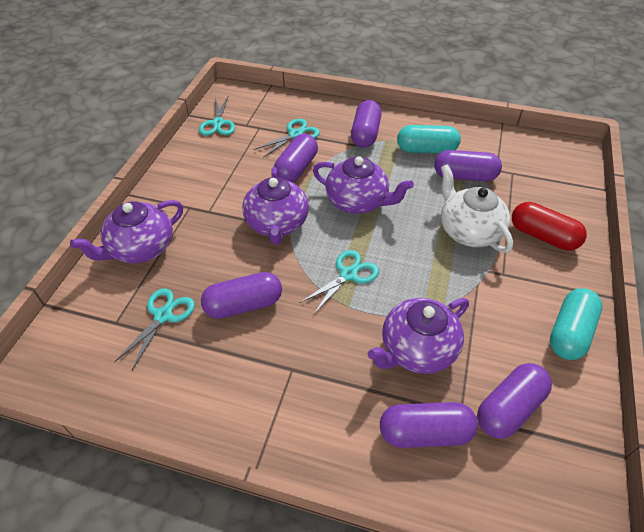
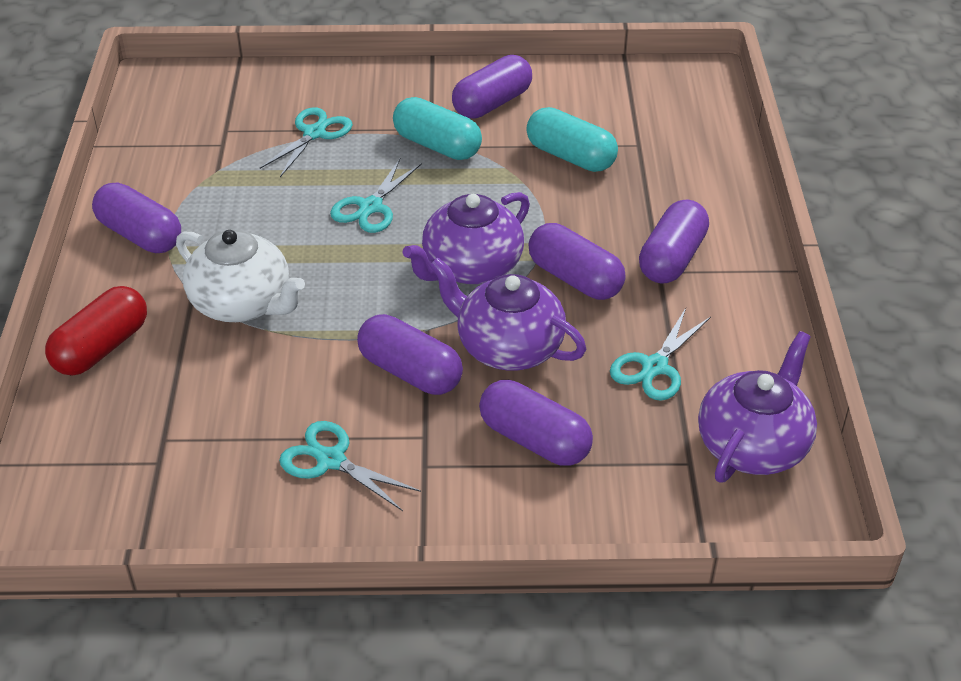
purple teapot: [70,200,183,263] [242,167,309,245] [313,156,414,214] [368,298,469,374] = 4 -> [402,192,530,284] [429,257,586,371] [698,331,817,483] = 3

